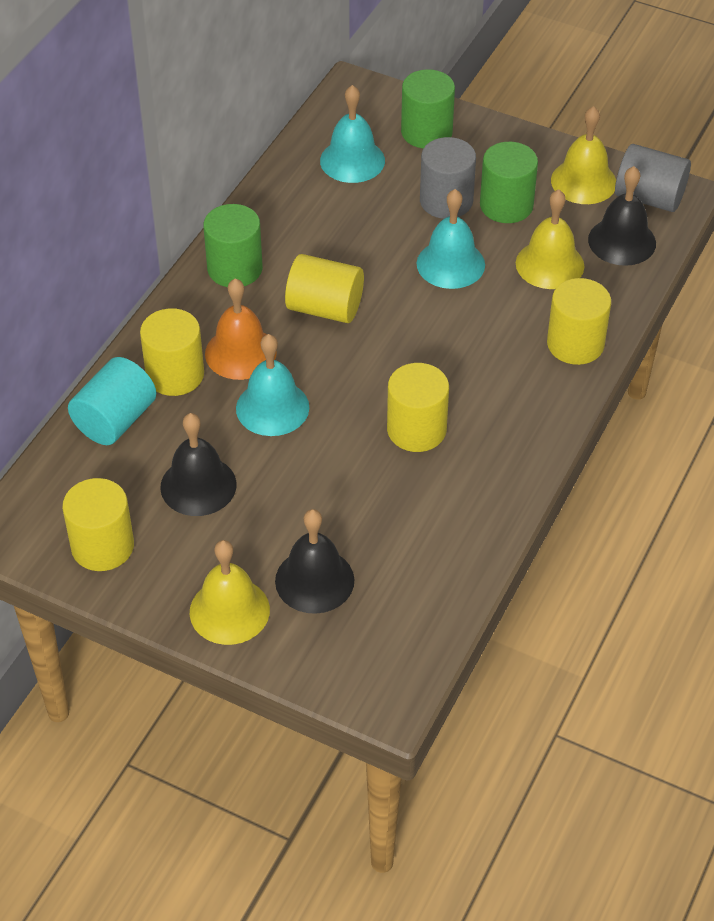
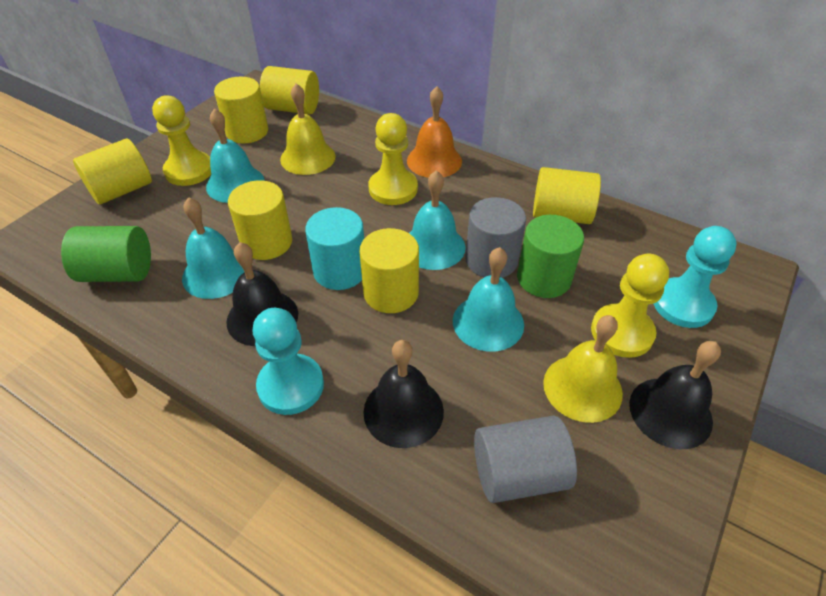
green cylinder: [203,204,263,287] [401,69,455,149] [480,142,538,223] = 3 -> [61,226,151,282] [517,215,584,298] = 2
turquoise bell: [236,334,309,436] [320,85,385,183] [417,189,485,289] = 3 -> [182,197,244,299] [206,109,265,203] [409,170,466,270] [453,247,524,352] = 4
turquoise pawn: none = 0 -> [252,308,324,415] [653,226,736,328] = 2
yellow bell: [190,540,270,645] [516,189,584,289] [551,106,616,204] = 3 -> [280,83,336,175] [543,315,623,423] = 2
yellow cylinder: [62,478,134,571] [140,308,204,396] [285,254,364,323] [387,363,449,452] [547,278,611,365] = 5 -> [73,139,152,205] [214,77,268,144] [228,180,292,260] [260,66,319,115] [359,228,419,313] [533,167,601,224] = 6
yellow pawn: none = 0 -> [152,95,211,186] [368,113,418,205] [591,253,669,358] = 3

